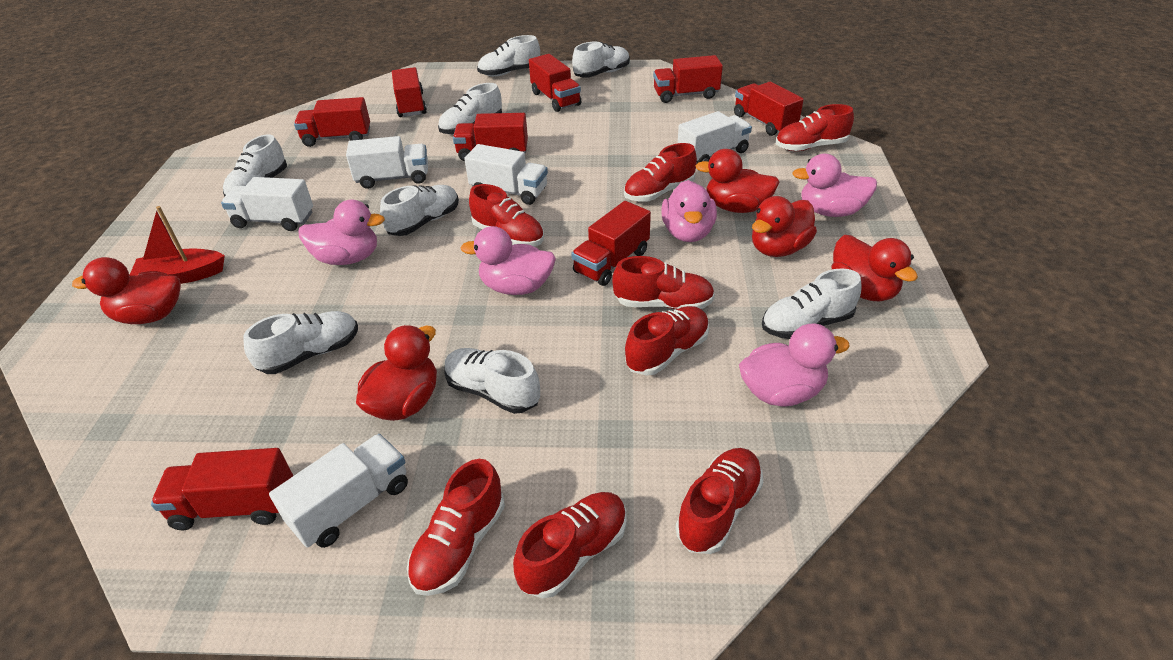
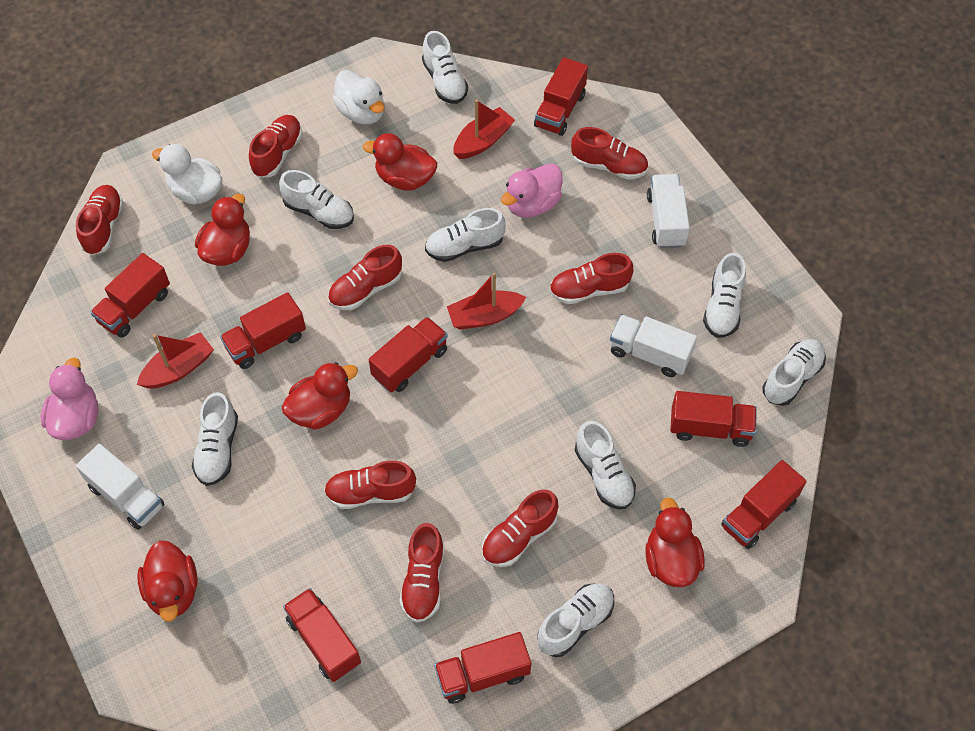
pink duck: [298,199,385,265] [460,226,556,295] [661,180,717,242] [739,323,850,407] [792,154,877,217] = 5 -> [41,357,98,440] [501,163,563,218] = 2
red boat: [130,206,225,284] = 1 -> [137,332,214,388] [447,272,526,330] [454,99,515,159] = 3
white duck: none = 0 -> [152,144,222,204] [333,70,385,124] = 2
white truck: [221,177,313,231] [269,434,408,548] [346,136,428,189] [464,144,548,205] [678,111,752,164] = 5 -> [76,444,164,530] [610,315,697,377] [647,174,690,248] = 3

